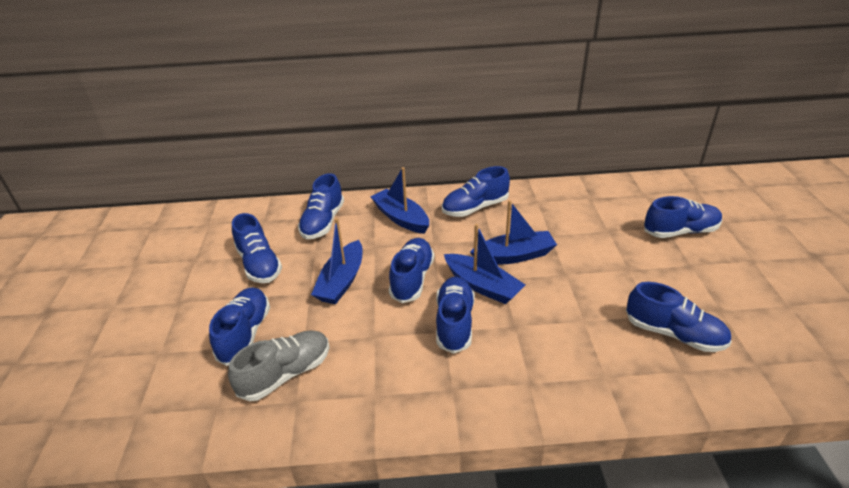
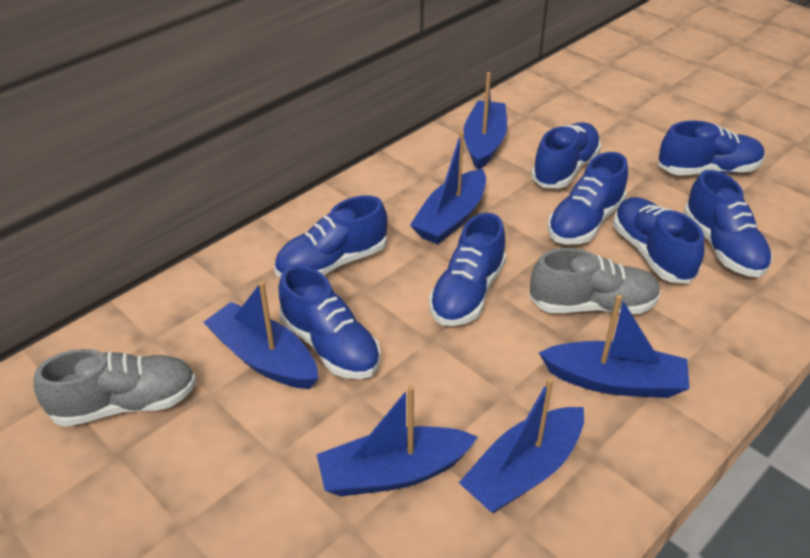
blue boat: [311,218,363,304] [370,167,429,234] [444,224,525,304] [470,200,557,265] = 4 -> [203,281,318,389] [316,385,478,496] [410,131,486,244] [459,378,584,513] [463,72,507,170] [539,295,690,398] = 6
grey shoe: [228,330,330,401] = 1 -> [33,349,196,427] [529,248,661,314] = 2

